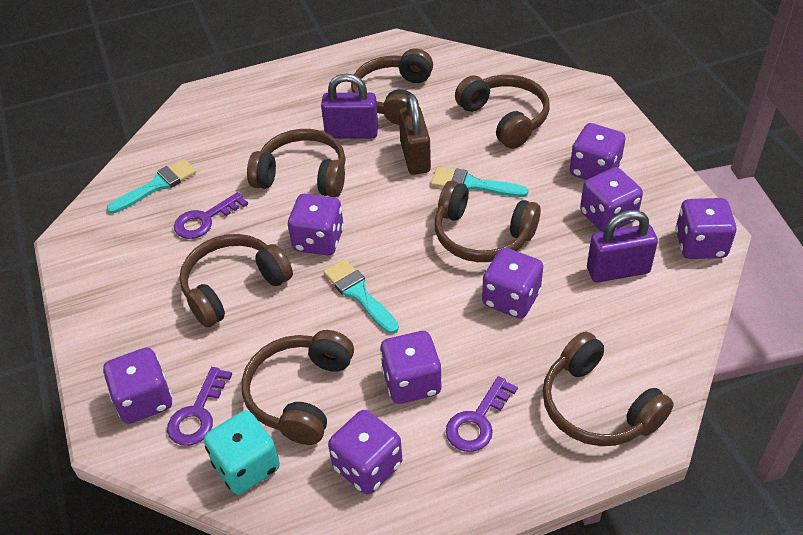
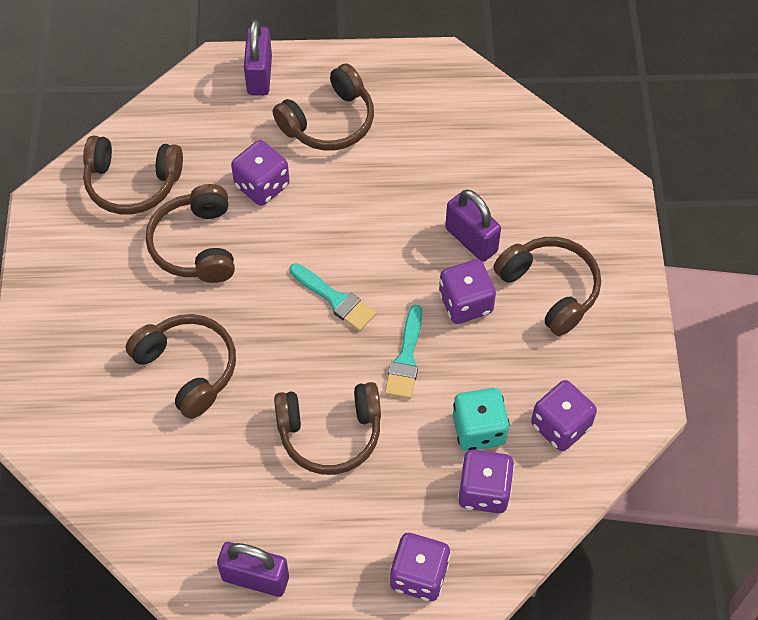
brown headphones: [180,234,293,328] [242,330,354,445] [247,129,346,197] [351,48,433,125] [435,181,541,262] [455,75,550,149] [542,332,674,446] = 7 -> [83,136,183,214] [126,314,236,419] [146,184,235,283] [273,63,374,151] [274,382,381,475] [493,237,601,336] = 6
brown padlock: [399,94,431,175] = 1 -> none = 0
purple dice: [103,347,172,424] [288,194,344,256] [328,410,402,494] [380,331,442,404] [482,248,543,319] [570,123,625,180] [580,167,643,232] [675,198,736,259] = 8 -> [231,140,290,206] [390,533,450,601] [439,259,496,324] [458,450,514,513] [531,380,597,451] = 5
purple key: [167,367,232,446] [174,192,248,239] [446,376,518,452] = 3 -> none = 0
purple padlock: [321,74,378,138] [587,210,658,283] = 2 -> [217,542,289,597] [244,20,272,95] [445,190,501,262] = 3
turquoise brush: [107,159,196,214] [324,259,399,334] [431,167,528,197] = 3 -> [290,263,376,331] [384,305,422,399] = 2

